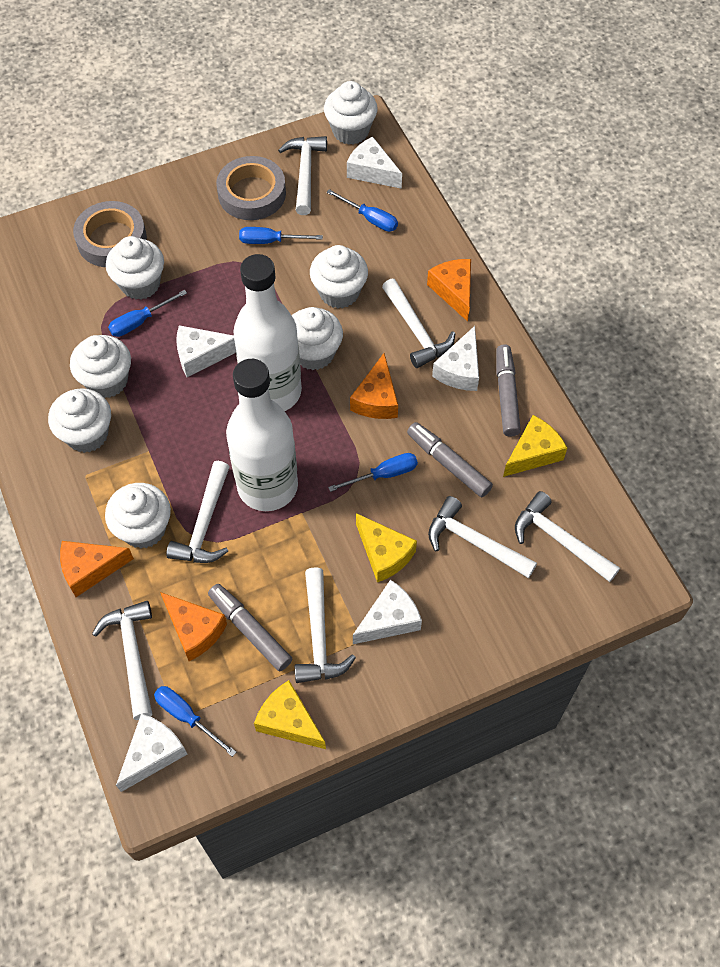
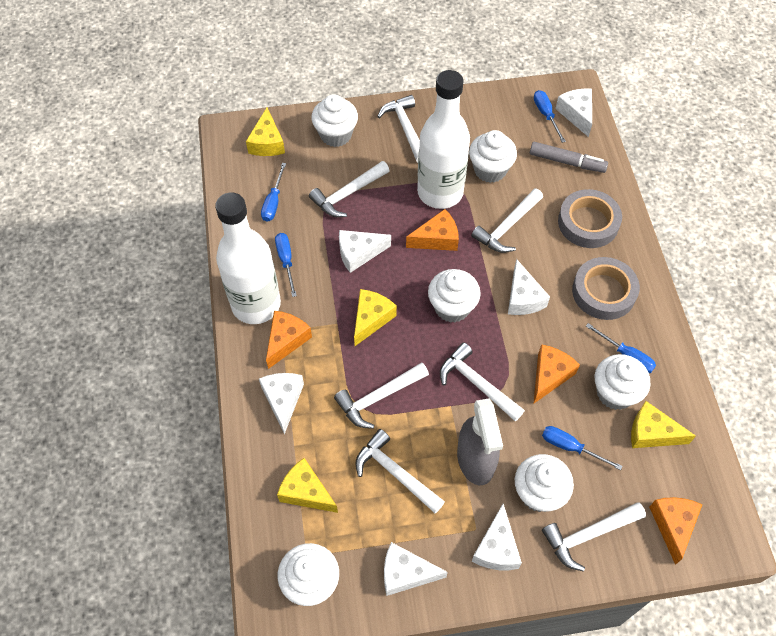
grey marker: [208,584,292,672] [407,422,493,497] [496,344,521,437] = 3 -> [530,142,608,173] = 1
grey spray bottle: none = 0 -> [457,398,503,485] = 1
white cheese: [116,714,187,792] [176,325,236,377] [347,137,402,189] [353,580,422,644] [432,326,479,391] = 5 -> [259,373,304,434] [339,230,391,273] [384,542,448,596] [472,504,522,570] [508,259,550,315] [555,89,592,137] = 6
white cupcake: [48,388,111,453] [70,335,131,398] [105,483,171,549] [106,236,164,300] [292,307,343,370] [310,245,368,308] [324,81,378,145] = 7 -> [278,543,339,606] [311,94,358,147] [428,269,481,323] [469,130,517,183] [515,454,574,512] [595,354,650,410] = 6
yellow cheese: [254,680,326,749] [356,513,417,583] [503,415,567,477] = 3 -> [246,108,285,156] [277,458,338,513] [354,289,397,346] [631,401,696,448] = 4

